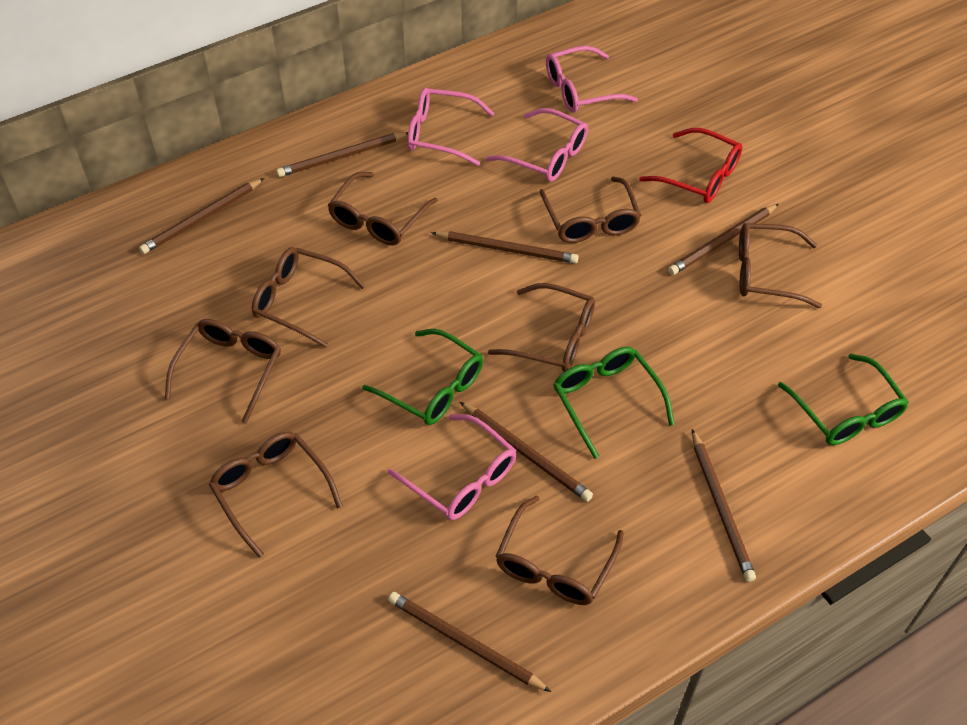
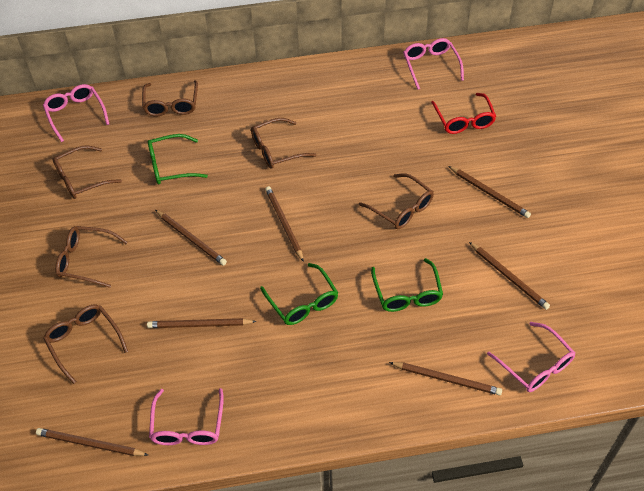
brown glasses: [165,319,281,424] [209,432,343,558] [252,247,365,348] [328,172,438,246] [488,283,595,372] [496,495,624,605] [539,177,641,243] [739,223,822,308] = 8 -> [43,305,128,384] [53,145,122,199] [55,226,128,288] [142,80,198,116] [251,118,316,169] [359,173,434,229] = 6

